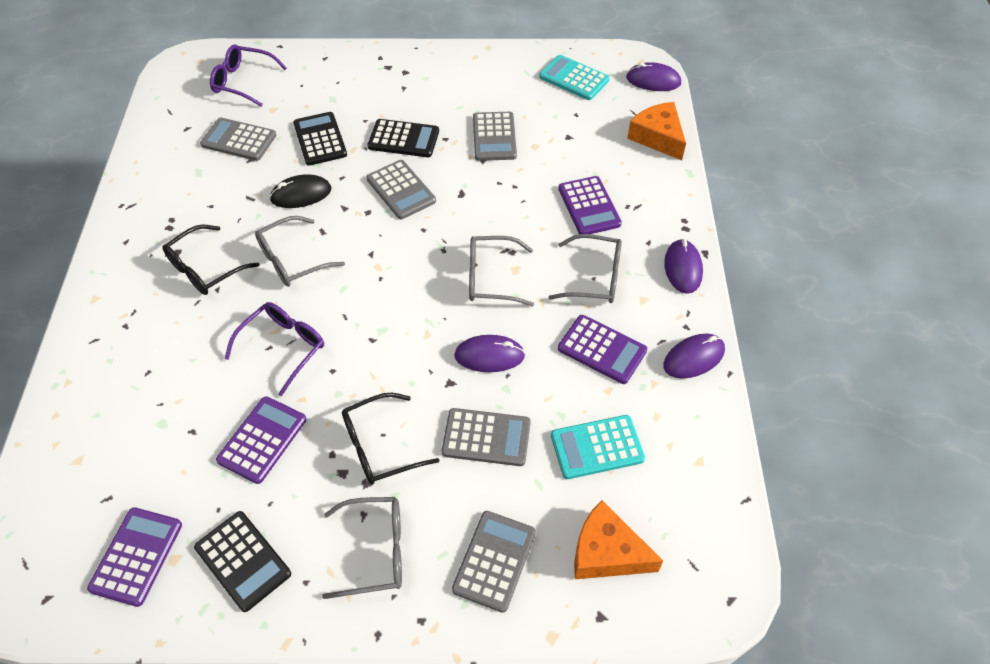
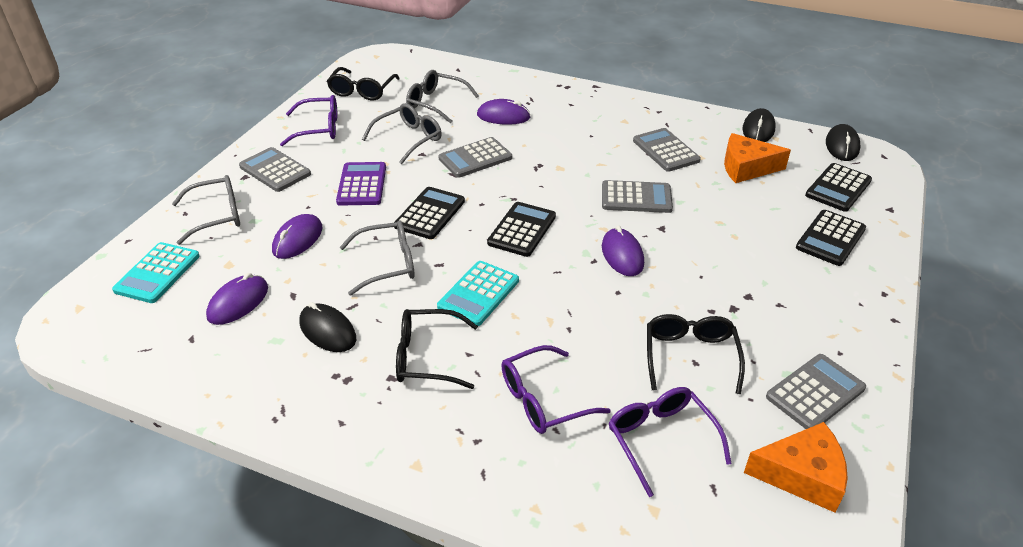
black calculator: [194,511,291,612] [293,112,347,166] [368,119,439,157] = 3 -> [394,187,465,239] [487,202,556,257] [796,210,866,266] [805,163,872,212] = 4
black glasses: [162,224,259,295] [342,393,439,485] = 2 -> [327,67,400,100] [396,309,478,389] [647,314,745,394] = 3
black mouse: [269,174,331,208] = 1 -> [300,302,356,352] [742,108,776,142] [826,124,861,161] = 3
purple calculator: [87,507,182,607] [216,396,306,484] [558,176,622,234] [558,315,647,384] = 4 -> [336,162,386,206] = 1
purple glasses: [210,44,287,107] [224,302,324,396] = 2 -> [280,95,338,146] [501,345,611,434] [609,387,732,497] = 3

